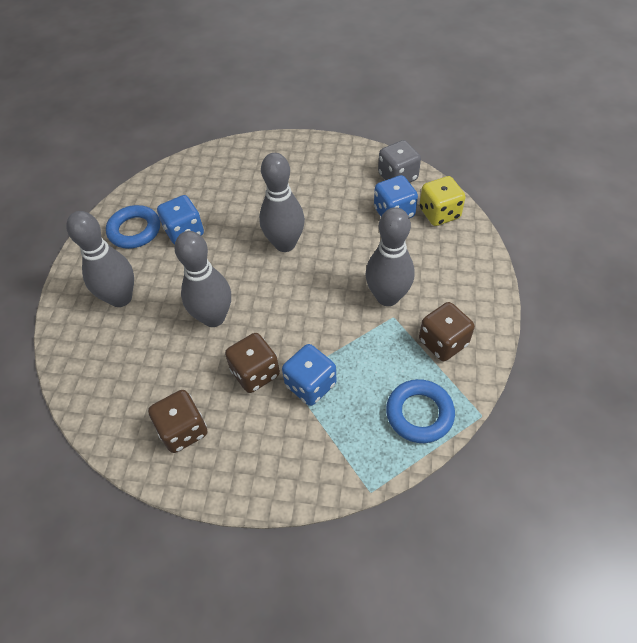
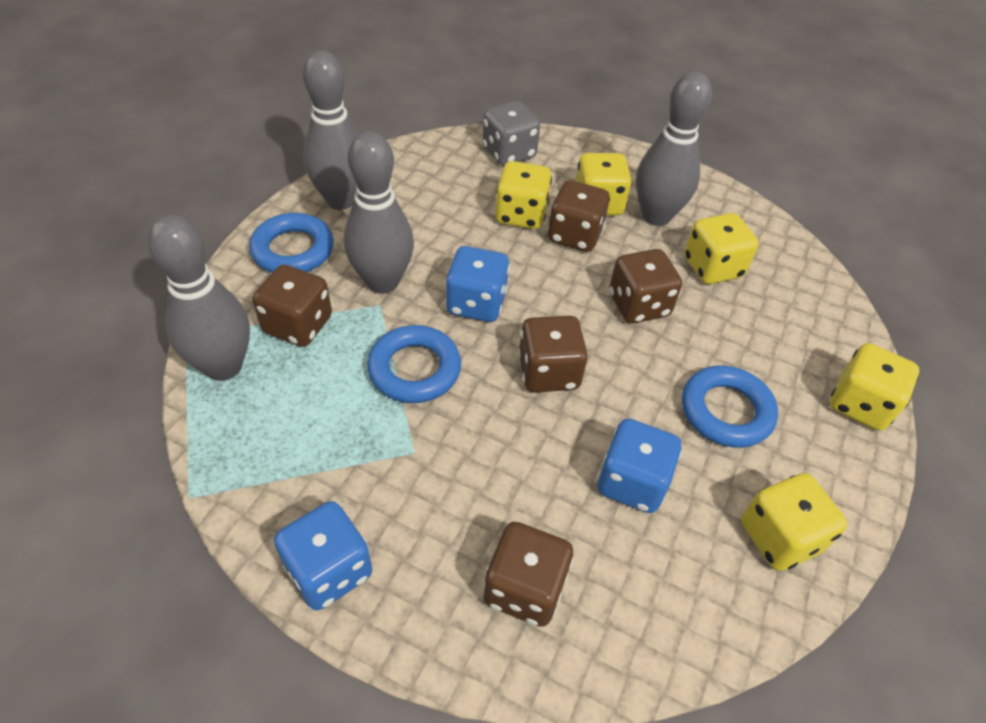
blue ring: [106,205,160,249] [386,379,455,443] = 2 -> [249,213,334,273] [367,325,461,403] [682,365,778,448] = 3
brown dice: [148,390,207,453] [225,333,280,393] [419,302,475,361] = 3 -> [252,264,332,347] [483,522,574,627] [518,316,588,392] [548,180,610,252] [609,249,682,324] = 5
yellow dice: [419,176,466,226] = 1 -> [495,161,552,229] [576,153,632,215] [685,213,759,284] [741,473,847,571] [830,343,919,431] = 5

